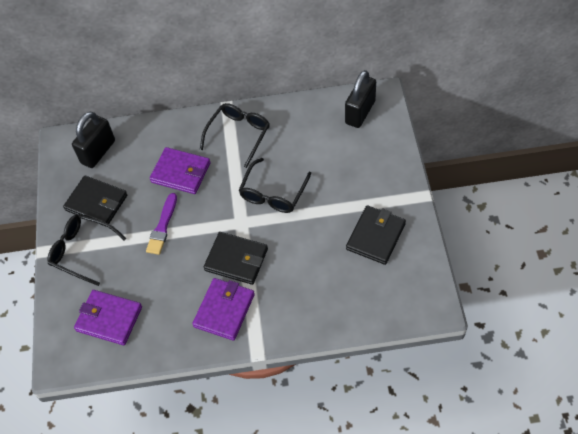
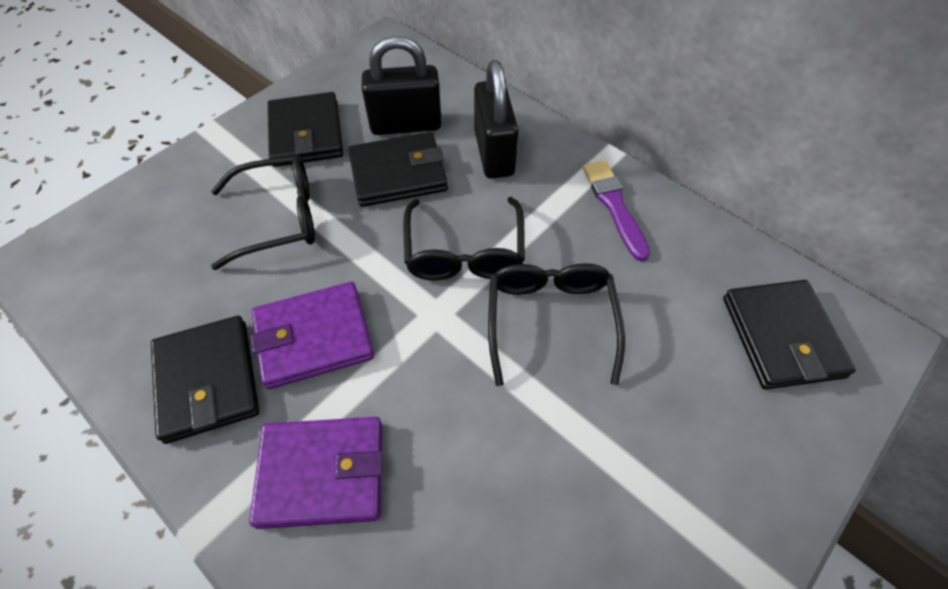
black wallet: [63,176,127,226] [204,232,268,285] [346,205,406,265] = 3 -> [151,316,259,444] [268,92,343,167] [348,132,448,207] [723,280,856,389] = 4
purple wallet: [74,290,142,345] [150,147,210,194] [192,278,255,341] = 3 -> [249,417,382,529] [251,282,374,389] = 2

